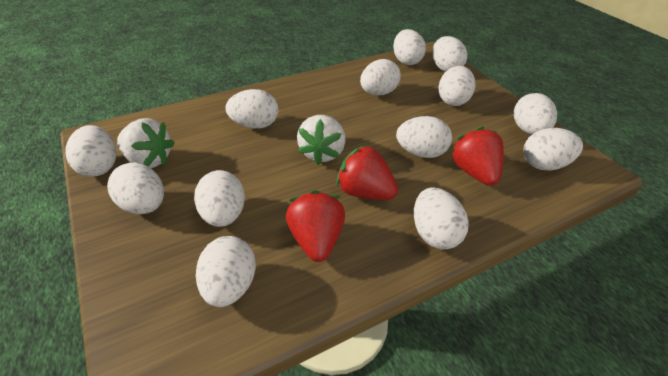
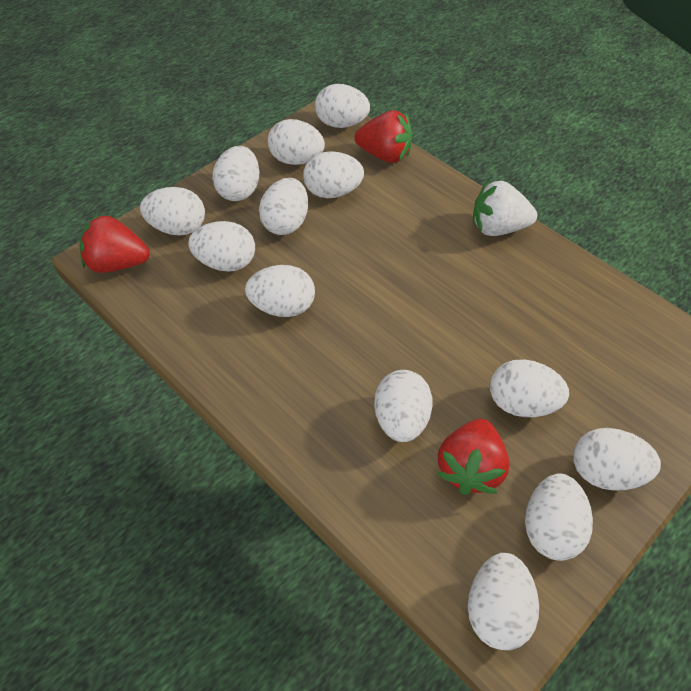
white strawberry: [117,118,175,168] [297,115,345,165] = 2 -> [473,180,537,236] = 1

